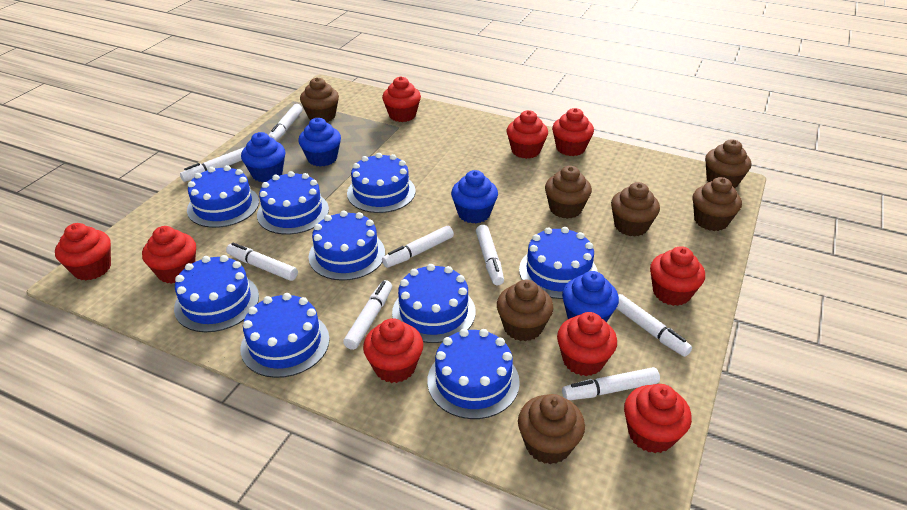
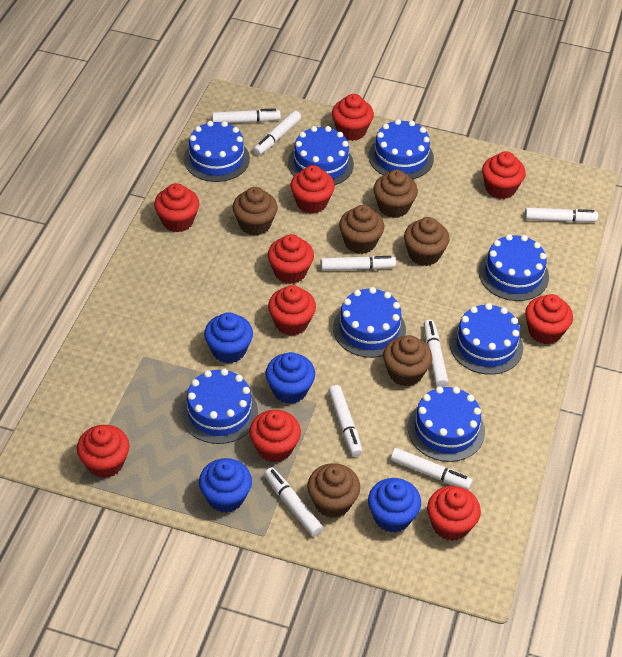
blue cake: [174,255,259,332] [187,165,259,228] [240,293,329,378] [257,171,329,235] [309,210,385,281] [347,153,416,213] [392,264,476,343] [427,329,520,419] [519,227,598,299] = 9 -> [181,369,258,444] [184,121,250,182] [288,126,354,185] [333,287,406,358] [369,119,434,179] [408,386,485,462] [450,303,523,375] [479,234,549,301] = 8
brown cupcake: [300,77,339,122] [497,280,553,341] [518,394,585,464] [545,166,592,219] [611,182,660,237] [692,177,742,231] [705,139,751,188] = 7 -> [233,187,278,236] [307,463,360,518] [339,205,384,254] [374,170,418,218] [383,335,432,386] [404,217,450,266] = 6
red cupcake: [55,223,111,280] [142,226,196,284] [363,318,423,383] [382,77,421,122] [507,110,548,159] [552,108,594,156] [557,312,617,376] [624,384,692,453] [650,246,705,306] = 9 -> [77,425,129,478] [154,183,199,232] [249,410,301,462] [268,234,314,284] [268,285,316,336] [290,165,335,214] [332,94,374,141] [427,486,481,541] [482,151,526,199] [525,294,573,344] = 10

